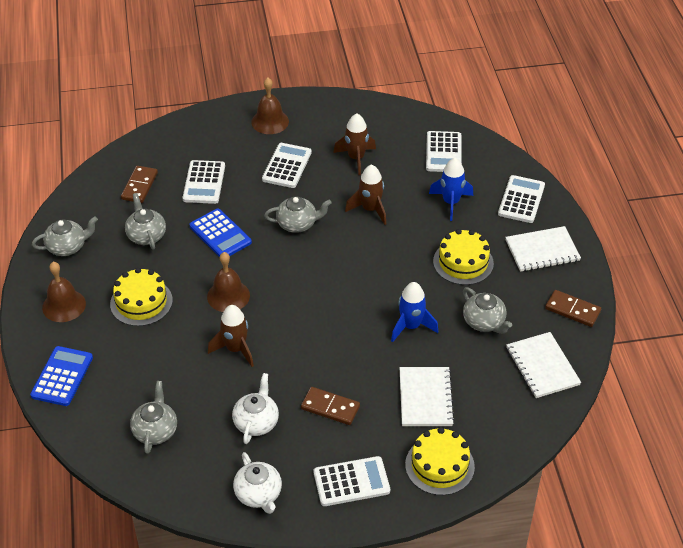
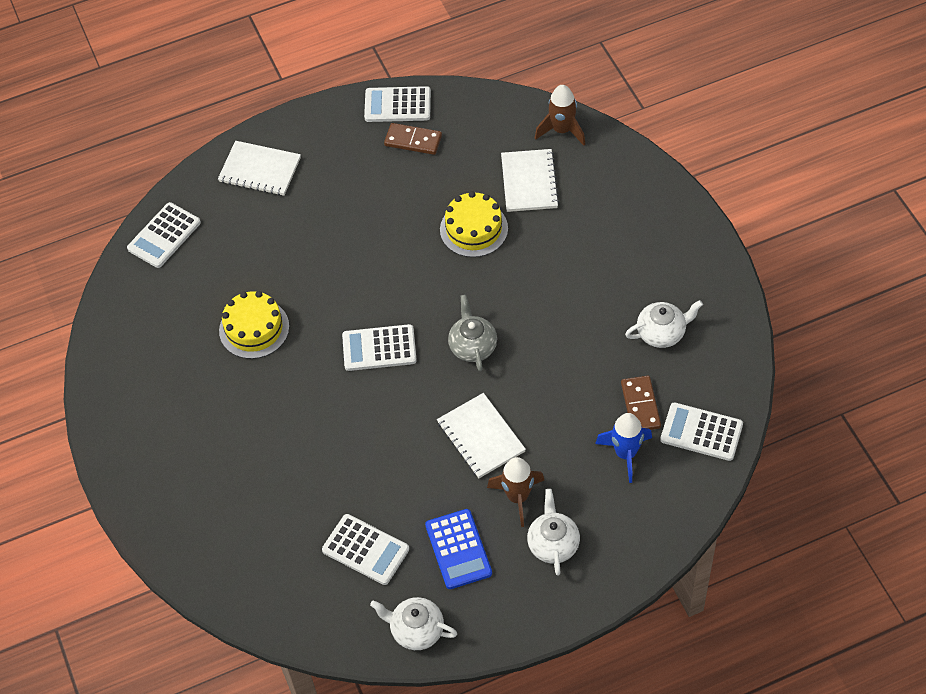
blue calculator: [30,346,93,406] [190,209,252,257] = 2 -> [425,509,492,589] = 1
blue rocket: [391,282,439,342] [429,158,473,221] = 2 -> [595,413,652,483] = 1
brown bell: [42,262,86,322] [207,252,250,312] [251,78,289,134] = 3 -> none = 0
brown domino: [121,166,158,203] [301,387,360,425] [545,290,601,327] = 3 -> [384,123,442,155] [621,376,661,430] = 2
brown rocket: [208,305,254,367] [333,113,376,175] [345,164,386,225] = 3 -> [487,457,544,527] [535,85,585,145] = 2
grey teapot: [32,217,98,256] [125,193,166,250] [130,381,177,454] [264,197,332,233] [463,287,512,334] = 5 -> [448,295,497,371] = 1
white teapot: [232,373,279,444] [233,452,282,514] = 2 -> [370,597,457,650] [527,489,580,576] [625,300,703,348] = 3
yellow cake: [110,268,173,326] [405,427,475,495] [433,229,494,285] = 3 -> [219,291,289,359] [440,191,508,257] = 2

